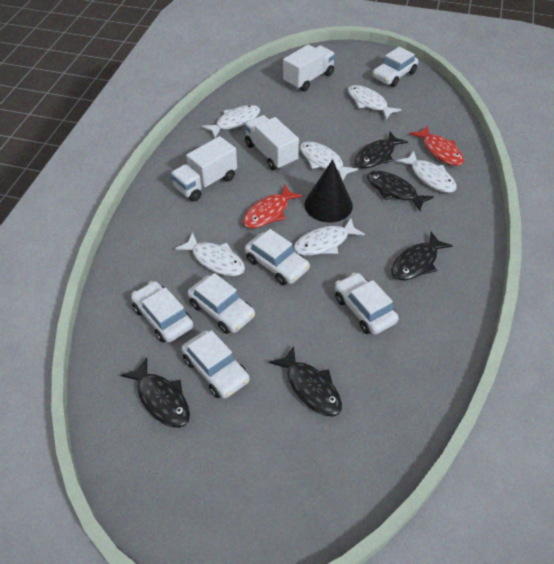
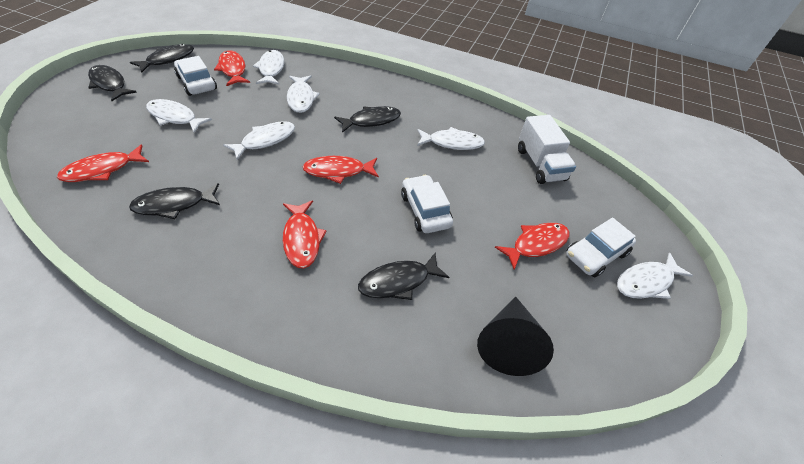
red fish: [243,184,303,228] [409,126,464,166] = 2 -> [57,144,149,182] [214,50,250,86] [283,200,327,269] [303,156,379,184] [495,223,570,270] = 5
white car: [131,281,193,343] [182,330,250,399] [188,273,255,334] [245,229,310,285] [335,273,399,335] [372,47,418,87] = 6 -> [174,56,217,96] [401,175,453,233] [566,218,636,277] = 3
white truck: [170,136,237,202] [244,115,299,170] [283,45,335,92] = 3 -> [518,115,576,184] = 1

